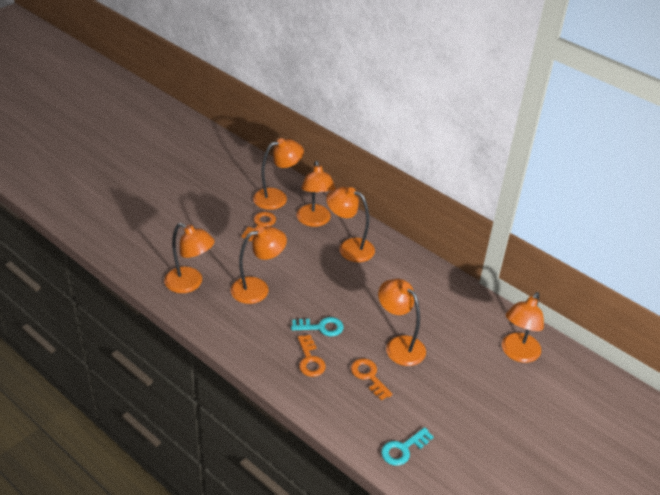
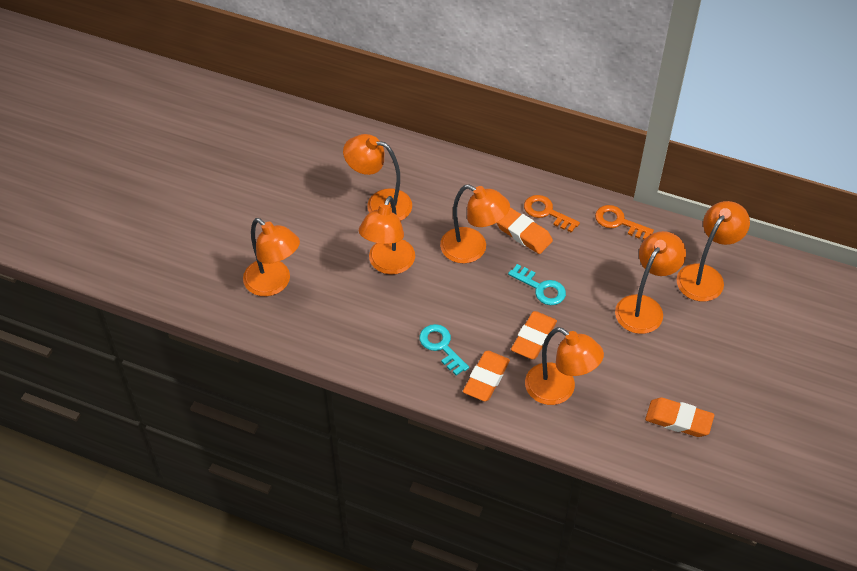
orange eraser: none = 0 -> [463,351,510,401] [497,207,553,254] [511,311,557,360] [645,398,714,437] = 4
orange key: [242,212,276,241] [298,335,326,377] [351,358,392,400] = 3 -> [524,195,580,233] [595,205,654,240] = 2

